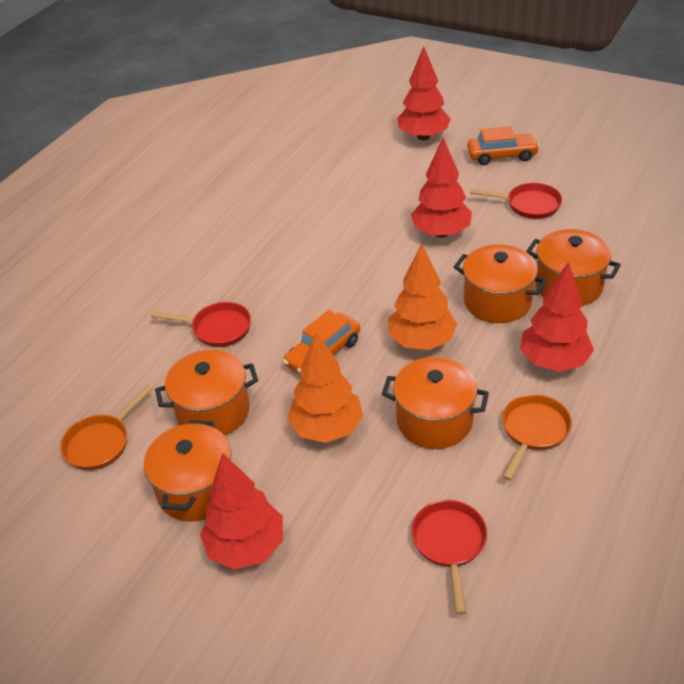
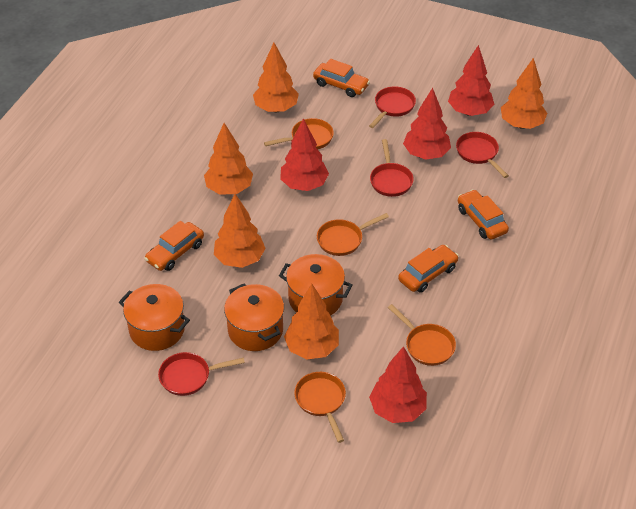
orange car: [283,310,360,375] [467,126,540,165] = 2 -> [144,221,204,271] [313,59,370,97] [398,245,459,293] [458,190,509,240] = 4
orange pan: [60,384,153,470] [502,394,572,481] = 2 -> [264,118,334,149] [294,372,346,443] [317,213,389,256] [388,304,456,366] = 4
orange pot: [144,420,232,522] [155,350,258,436] [382,357,489,449] [454,244,547,323] [526,229,621,306] = 5 -> [119,284,190,351] [224,283,284,351] [279,254,353,316] = 3
orange tree: [287,332,363,443] [388,243,457,350] = 2 -> [204,123,253,195] [214,194,266,268] [253,43,299,112] [284,284,339,360] [501,58,547,129] = 5
red pan: [151,302,251,347] [411,500,487,615] [470,183,562,219] = 3 -> [158,352,245,396] [369,86,416,128] [370,139,414,197] [456,132,509,178] = 4

